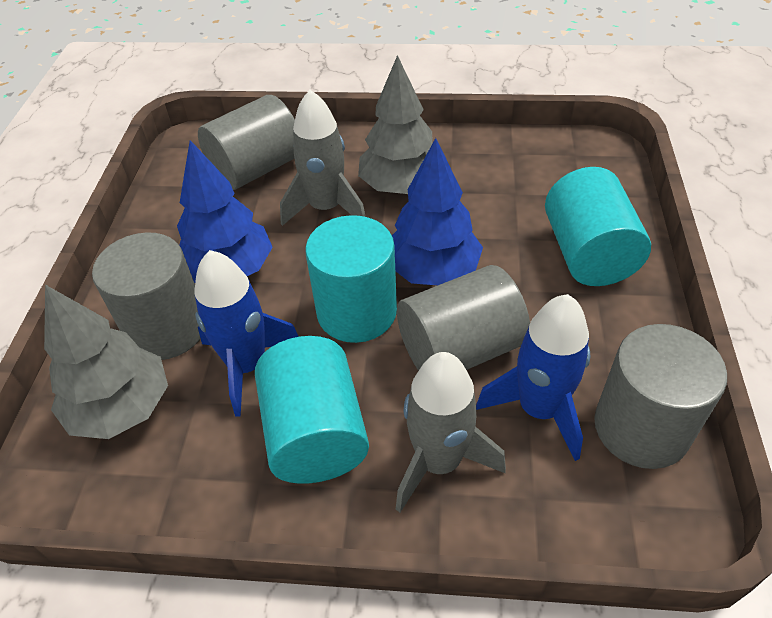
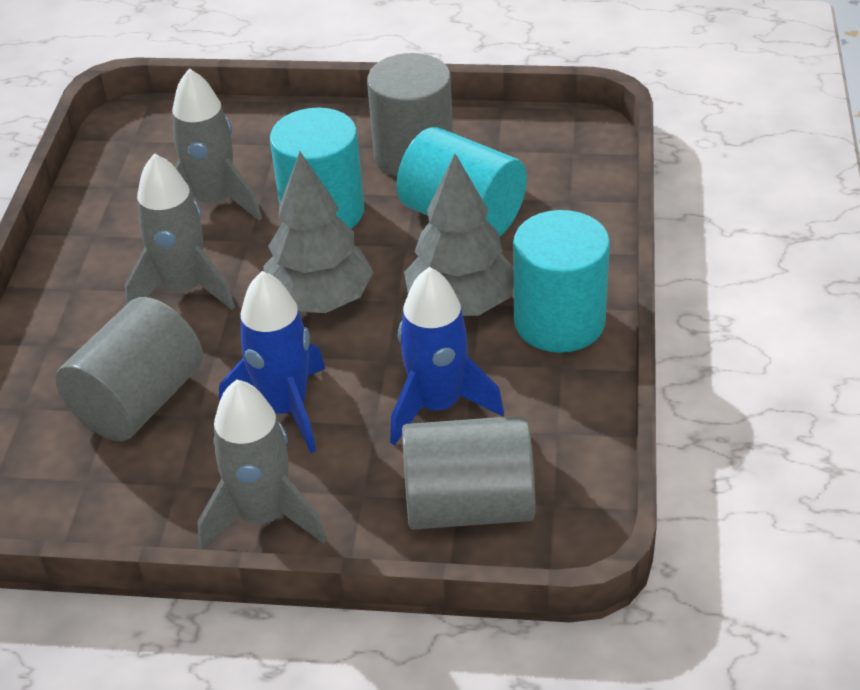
blue tree: [177,140,273,283] [392,138,483,285] = 2 -> none = 0
grey cylinder: [92,232,201,360] [198,95,295,190] [397,265,530,371] [594,324,727,469] = 4 -> [55,297,203,441] [367,53,453,177] [402,416,535,530] = 3
grey rocket: [280,90,366,226] [396,352,506,512] = 2 -> [125,153,235,310] [172,68,262,221] [197,380,327,550] = 3

